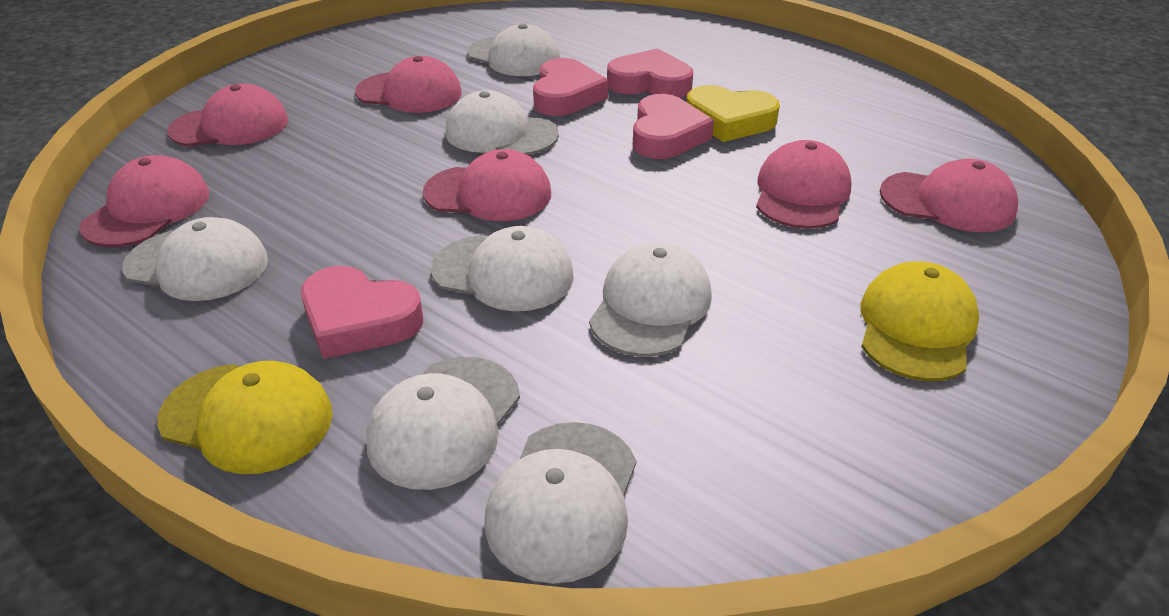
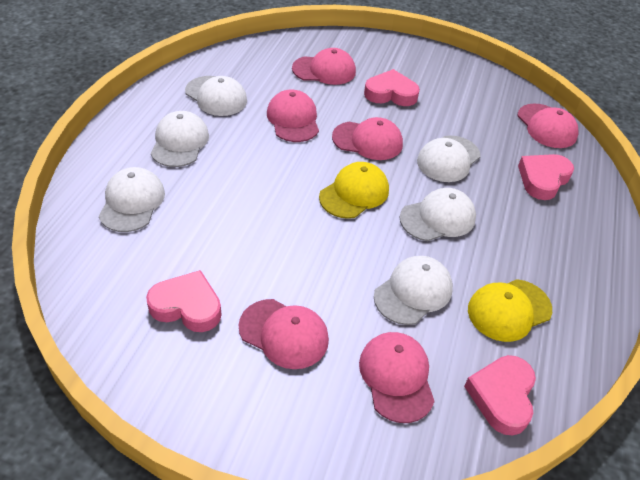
white cap: [122,217,268,301] [366,357,520,490] [431,226,574,311] [445,90,559,155] [467,24,560,76] [485,422,636,584] [589,242,712,357] = 7 -> [99,167,165,232] [151,111,209,167] [185,76,247,116] [374,256,453,325] [400,188,476,241] [417,136,481,182] = 6
yellow heart: [687,85,780,142] = 1 -> none = 0

